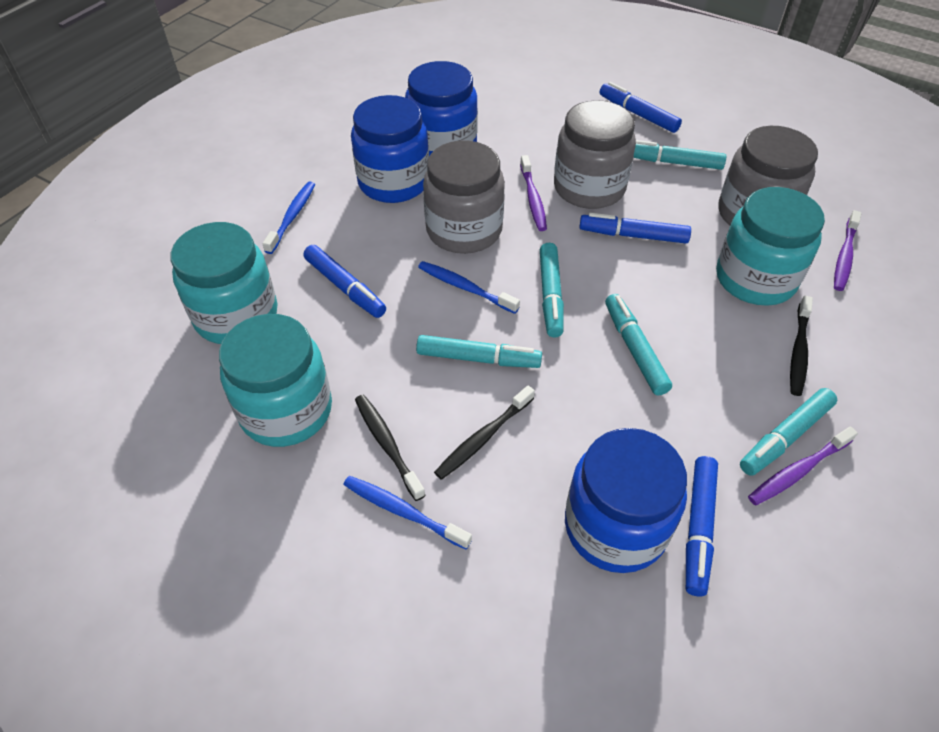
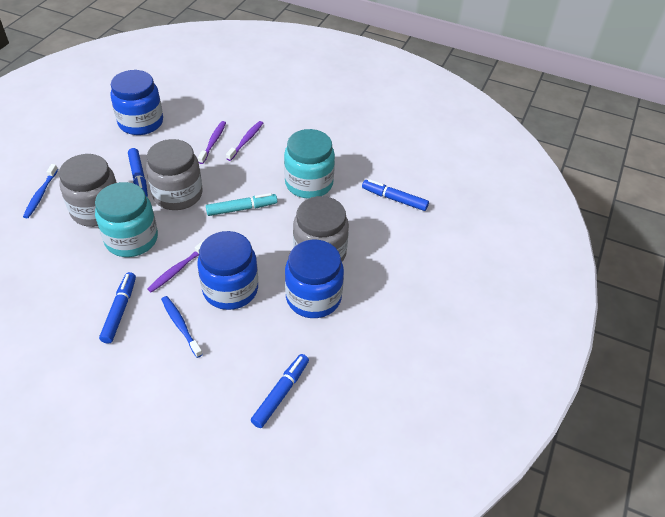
black toothbrush: [355,395,425,501] [434,386,535,480] [790,296,813,396] = 3 -> none = 0
blue toothbrush: [262,182,315,254] [344,476,472,550] [418,261,520,314] = 3 -> [23,164,58,218] [161,296,203,358] = 2
turquoise jar: [170,222,278,344] [219,314,332,447] [716,187,825,306] = 3 -> [95,182,158,257] [284,129,335,199] = 2
turquoise marker: [416,335,542,368] [540,243,564,338] [605,294,672,396] [634,140,726,170] [740,388,837,476] = 5 -> [206,193,277,216] = 1

